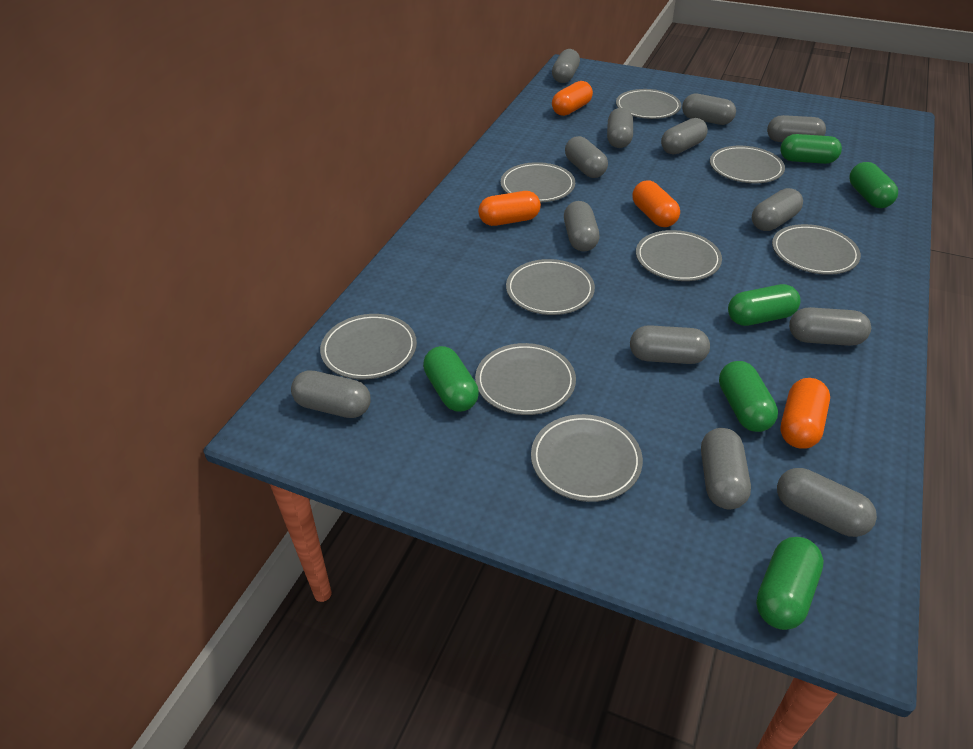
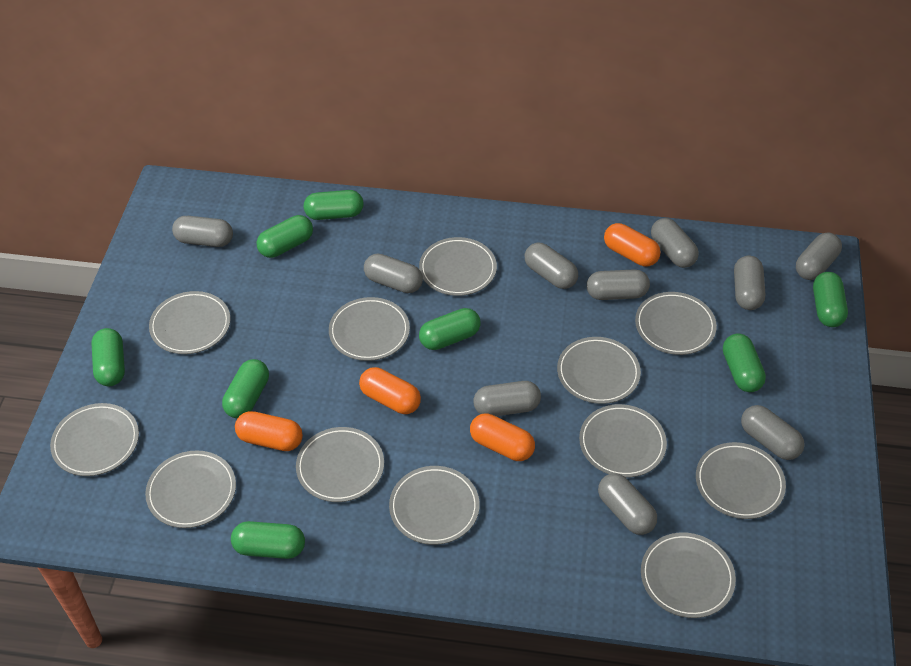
green capsule: [423,346,479,412] [719,361,778,432] [728,284,800,326] [756,537,824,630] [780,134,842,164] [849,162,898,208] = 6 -> [91,328,125,386] [222,359,269,418] [231,521,305,559] [256,215,313,258] [304,190,364,220] [419,308,480,350] [723,334,766,392] [813,272,848,327] = 8
grey capsule: [291,370,371,418] [552,49,580,83] [564,201,599,252] [565,136,608,178] [607,108,633,148] [630,325,710,364] [661,118,708,154] [682,94,736,125] [701,428,751,509] [752,188,803,231] [767,115,826,142] [777,468,877,537] [789,307,871,346] = 13 -> [172,216,233,247] [364,254,423,293] [473,381,541,416] [525,242,578,289] [587,269,650,300] [598,473,657,535] [651,218,699,268] [734,256,765,310] [741,405,805,460] [796,232,842,280] = 10
grey plate: [320,314,417,379] [475,343,576,415] [501,162,575,202] [506,259,595,315] [531,414,643,502] [616,89,681,119] [636,230,722,281] [710,146,785,183] [772,224,861,275] = 9 -> [50,403,139,476] [145,450,236,528] [149,291,231,354] [296,427,384,502] [329,297,410,361] [389,466,480,545] [419,237,497,296] [557,337,641,404] [579,404,667,477] [635,292,717,355] [641,532,736,618] [696,442,786,519] = 12

